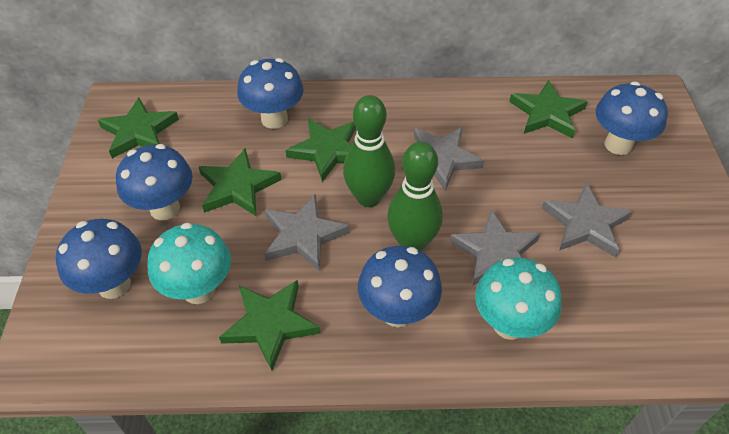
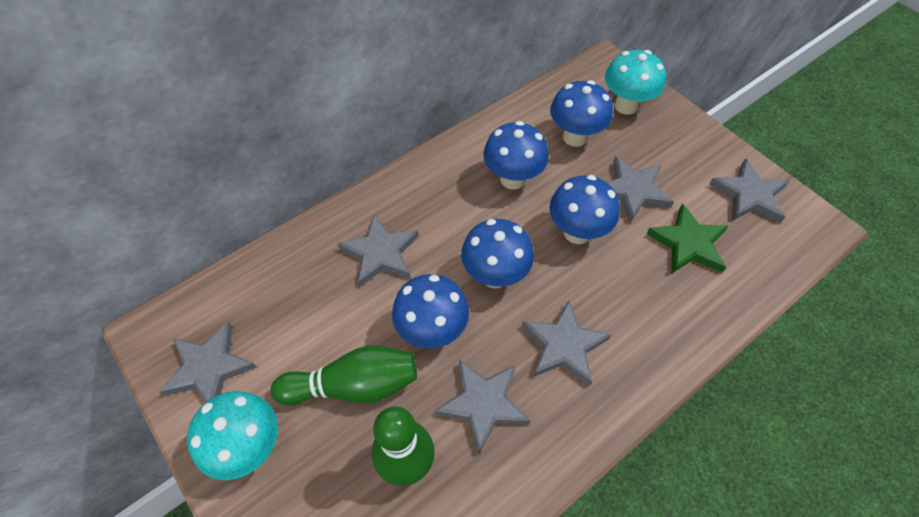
green star: [98,97,179,158] [199,148,281,216] [219,280,320,371] [286,118,356,182] [509,80,588,139] = 5 -> [646,203,728,274] = 1
grey star: [264,194,350,271] [402,127,484,191] [449,209,540,285] [542,183,633,258] = 4 -> [159,322,257,402] [337,213,419,287] [435,360,530,453] [522,300,611,386] [607,157,674,223] [709,158,789,223] = 6

